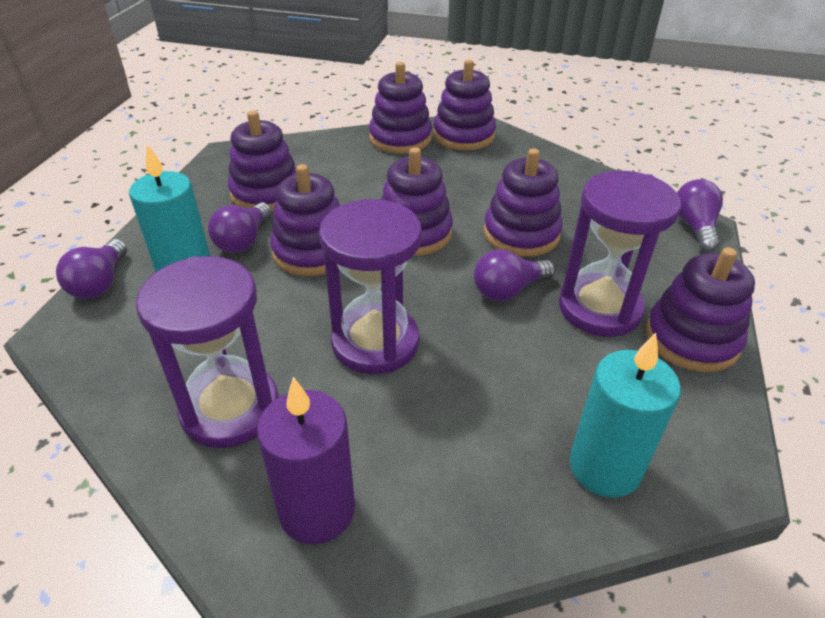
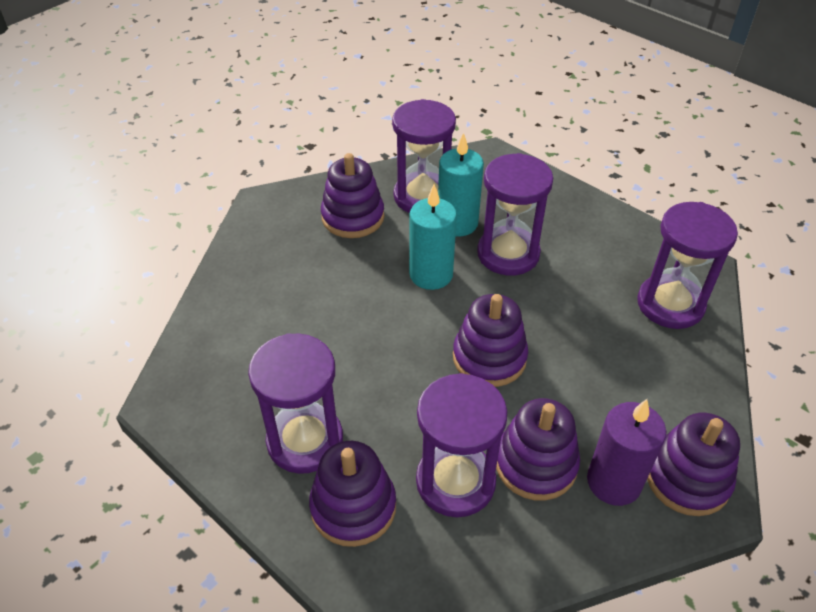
purple hourglass: [136,256,279,448] [319,199,422,374] [559,171,681,337] = 3 -> [248,333,343,474] [392,99,456,213] [416,373,507,517] [477,153,553,276] [637,202,738,329] = 5
purple light bulb: [56,239,127,299] [208,203,272,253] [474,249,555,301] [677,179,723,252] = 4 -> none = 0
purple stacking toy: [228,110,296,211] [270,164,340,276] [369,62,432,154] [381,147,453,256] [433,59,496,151] [484,148,563,257] [646,247,755,372] = 7 -> [309,441,396,547] [321,153,384,238] [453,294,528,387] [496,398,580,501] [647,413,740,516] = 5

